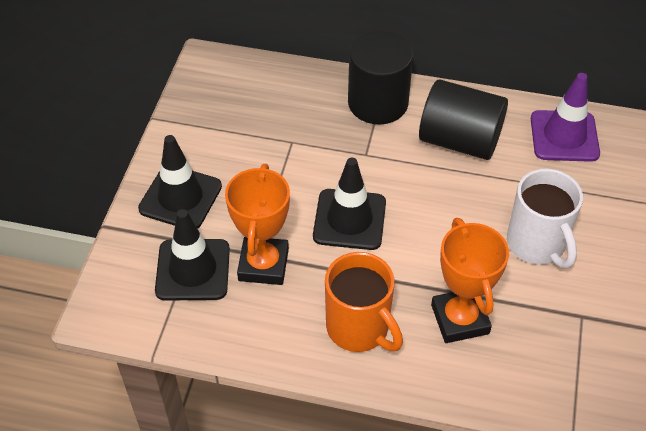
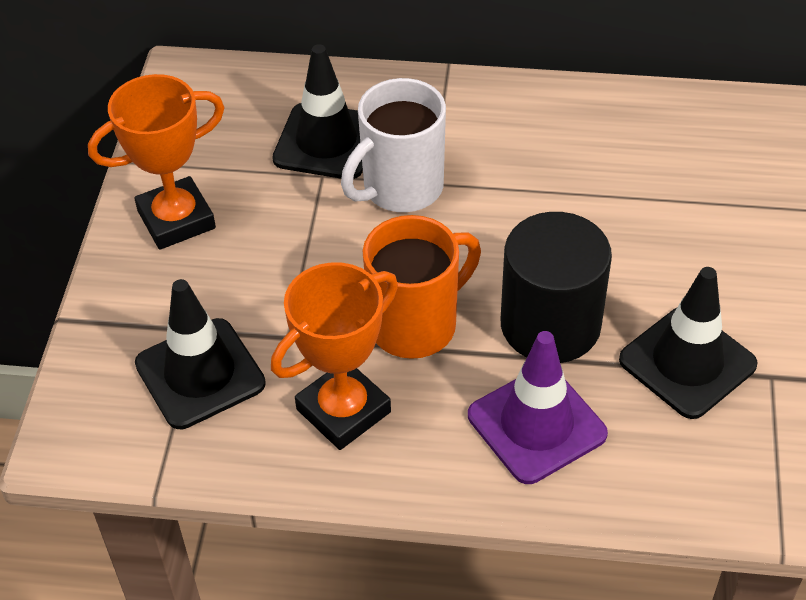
black cylinder: [348,31,413,125] [419,79,508,160] = 2 -> [501,212,612,363] = 1

